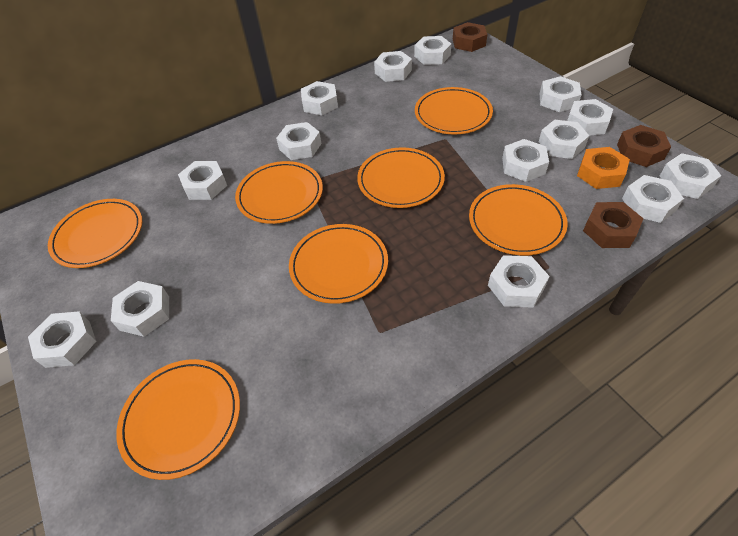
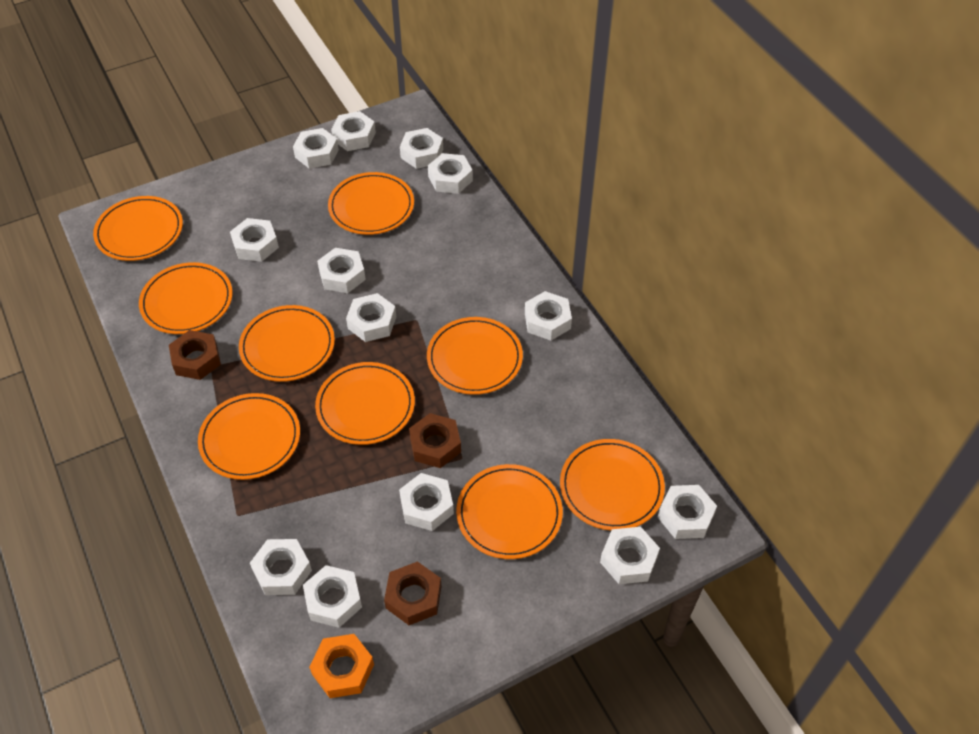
orange plate: [48,199,142,268] [116,359,240,480] [235,161,323,224] [289,224,388,304] [357,147,445,208] [415,87,493,134] [469,184,568,255] = 7 -> [93,196,183,261] [139,262,233,334] [198,393,300,480] [239,305,335,382] [315,362,415,445] [328,172,414,235] [427,317,523,395] [456,464,563,559] [560,439,665,531] = 9
white nut: [28,311,96,368] [111,281,169,337] [178,161,227,200] [276,122,322,160] [301,81,338,115] [374,51,412,82] [414,36,452,65] [488,255,550,308] [502,139,549,182] [539,120,589,159] [540,76,581,112] [567,99,613,136] [622,175,684,223] [660,153,721,199] = 14 -> [230,218,279,262] [250,539,312,595] [293,128,339,169] [303,565,362,628] [317,248,366,293] [331,111,376,151] [346,293,396,342] [399,473,454,531] [400,128,443,169] [428,153,473,194] [525,291,572,341] [600,527,660,584] [658,485,717,539] = 13

